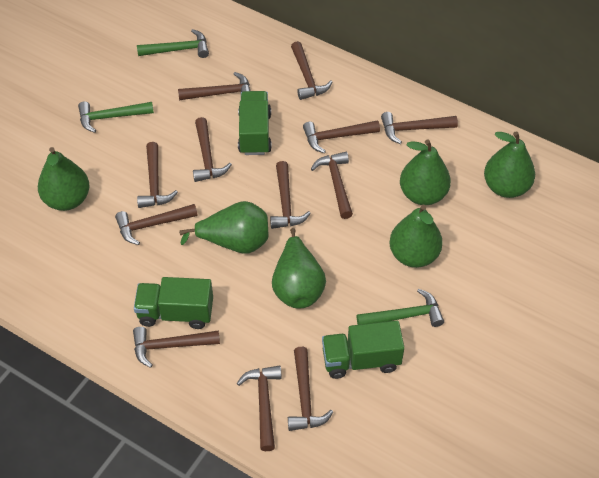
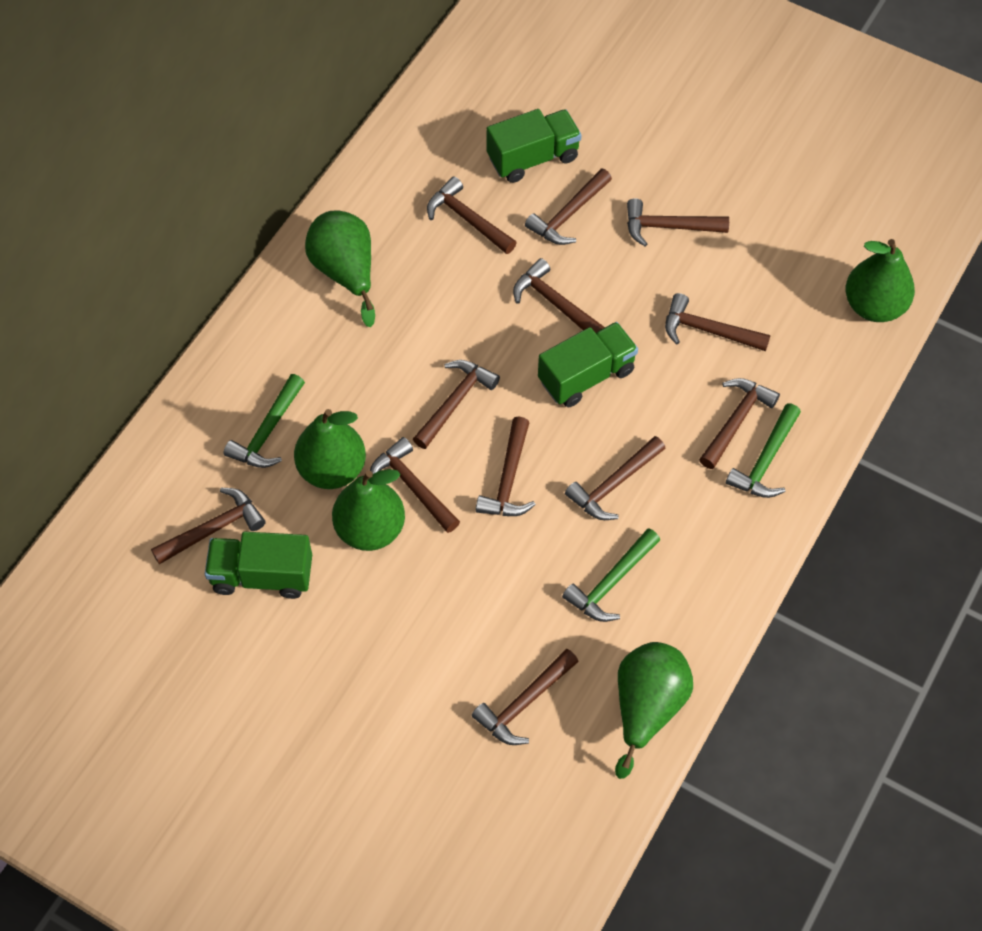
green pear: [38,147,89,211] [179,201,269,254] [272,228,326,309] [389,205,443,268] [400,139,451,205] [484,131,535,198] = 6 -> [294,409,366,489] [305,210,375,327] [332,469,405,551] [615,642,693,779] [846,239,915,322] = 5

